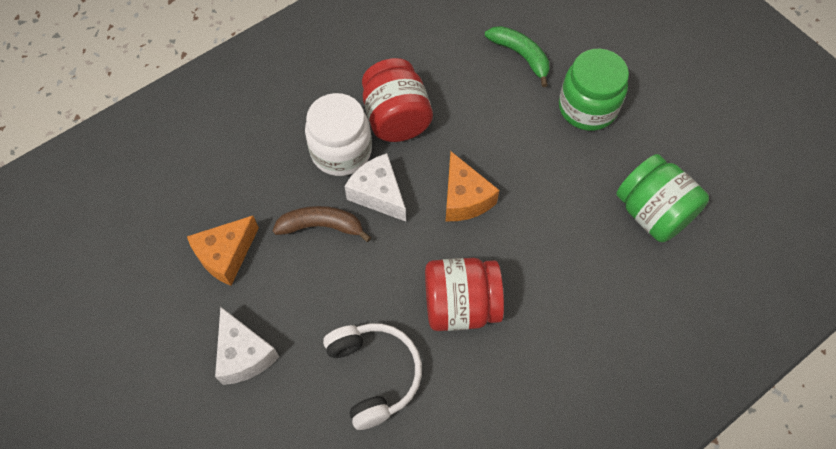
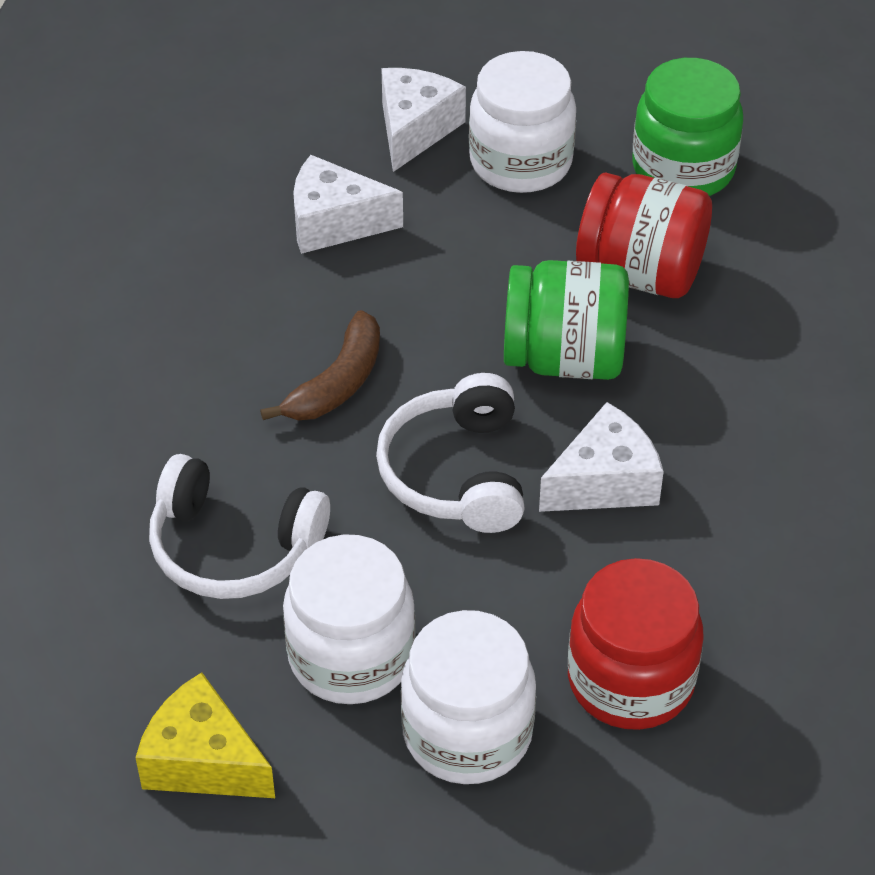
green banana: [485,26,549,87] = 1 -> none = 0
orange cheese: [187,216,259,286] [446,151,499,221] = 2 -> none = 0
white cheese: [215,306,279,385] [344,153,406,222] = 2 -> [293,155,403,254] [381,68,466,172] [539,402,664,512] = 3
white headphones: [323,323,422,430] = 1 -> [149,454,330,599] [376,373,525,533] = 2
white jar: [305,93,372,176] = 1 -> [283,534,416,704] [401,610,536,784] [469,51,576,193] = 3
yellow cheese: none = 0 -> [135,672,275,798] = 1

